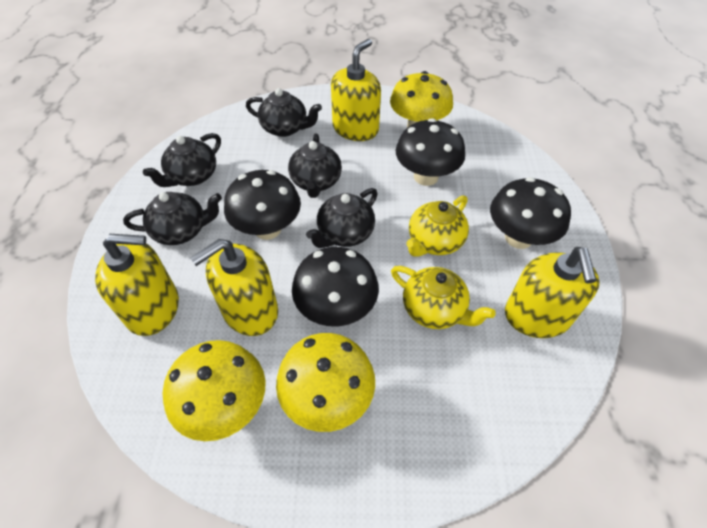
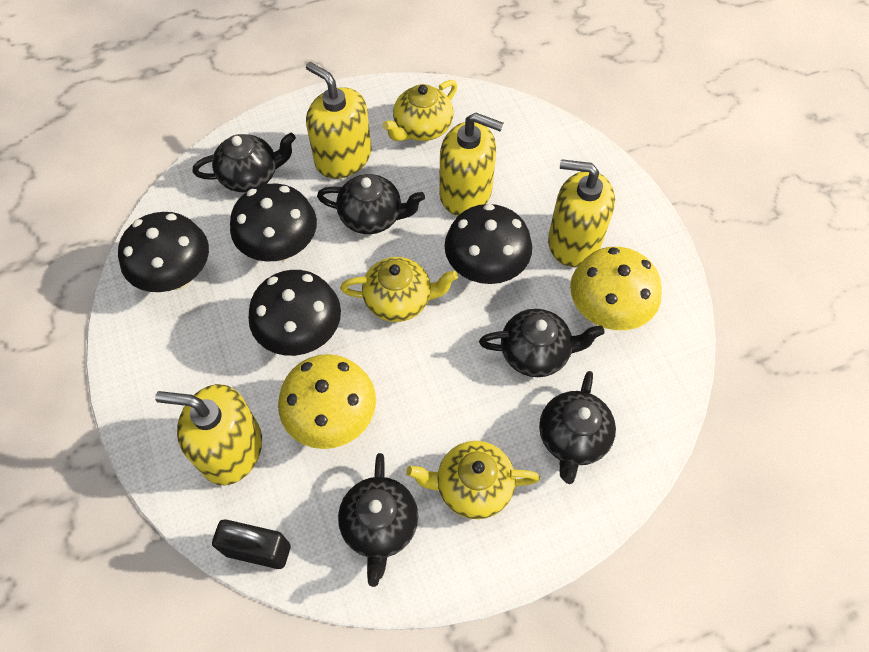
black padlock: none = 0 -> [212,520,291,569] = 1
yellow mushroom: [163,340,266,441] [276,333,375,432] [390,71,453,128] = 3 -> [278,354,376,449] [570,247,662,330] = 2
yellow teapot: [391,266,496,329] [406,195,469,257] = 2 -> [340,257,458,322] [383,80,458,141] [406,441,540,519] = 3

